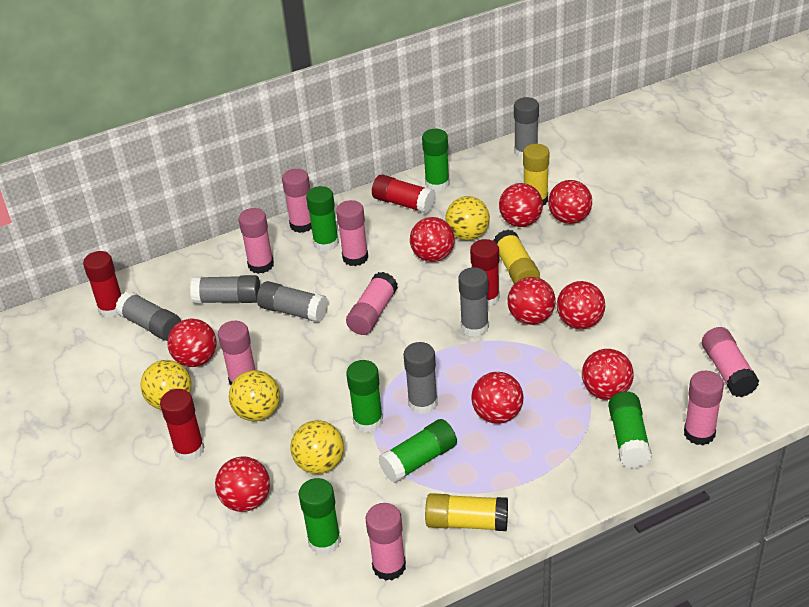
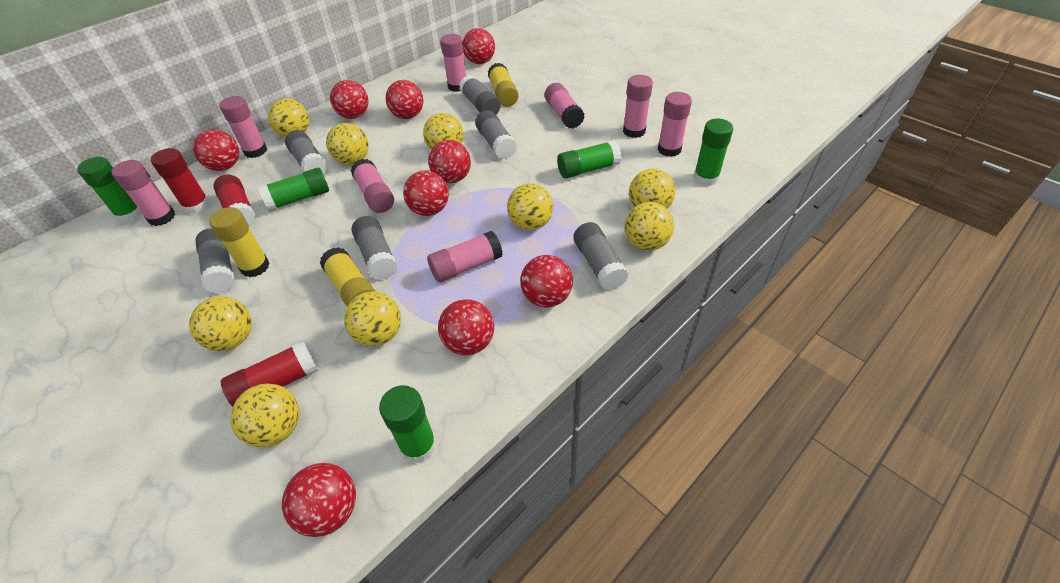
green glue stick: [299,478,341,555] [306,186,339,252] [346,360,383,432] [378,419,457,483] [422,129,450,192] [608,391,652,468] = 6 -> [77,157,142,223] [258,168,329,211] [379,385,437,463] [557,140,622,178] [693,118,733,186] = 5
red glue stick: [83,251,121,318] [160,389,204,461] [372,174,436,214] [470,239,500,307] = 4 -> [151,148,210,214] [213,174,255,227] [221,341,318,407] = 3
yellow ball: [141,360,192,410] [229,370,280,421] [290,420,344,474] [446,196,490,240] = 4 -> [189,296,252,351] [230,384,299,448] [268,98,309,137] [326,123,369,165] [344,291,401,346] [423,113,463,149] [507,183,553,230] [625,202,674,251] [629,169,676,209] = 9

